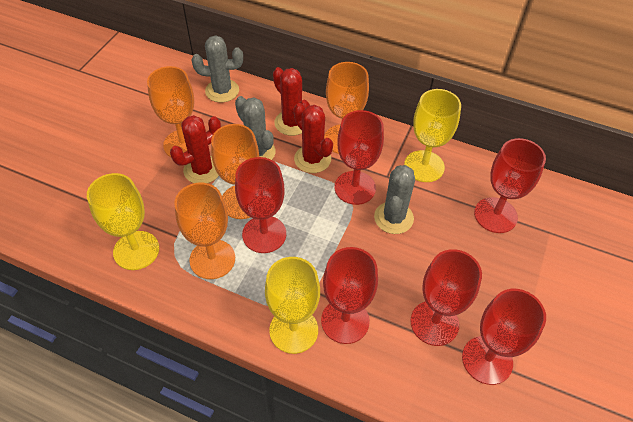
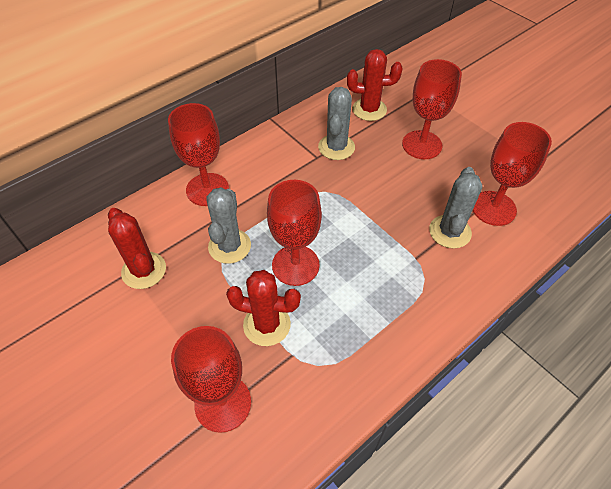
orange goblet: [147,66,194,157] [174,183,235,279] [211,124,259,219] [324,62,369,154] = 4 -> none = 0
red goblet: [235,157,286,253] [321,247,378,344] [335,110,384,205] [410,249,482,346] [462,289,546,385] [474,138,546,233] = 6 -> [168,103,229,206] [171,326,251,433] [267,180,322,286] [402,59,462,159] [473,122,552,226] = 5
yellow goblet: [87,173,159,270] [265,257,320,354] [404,89,461,182] = 3 -> none = 0

